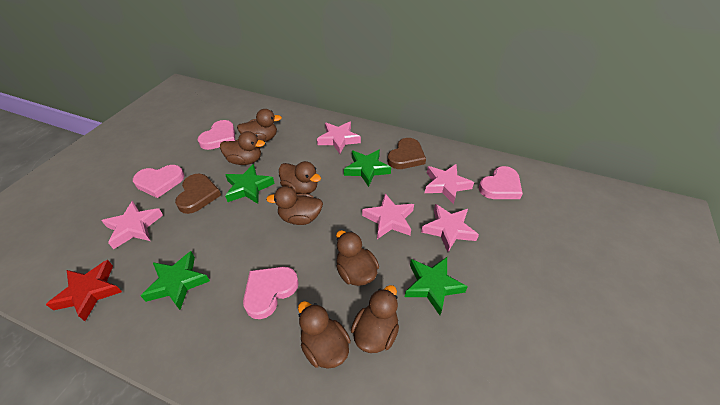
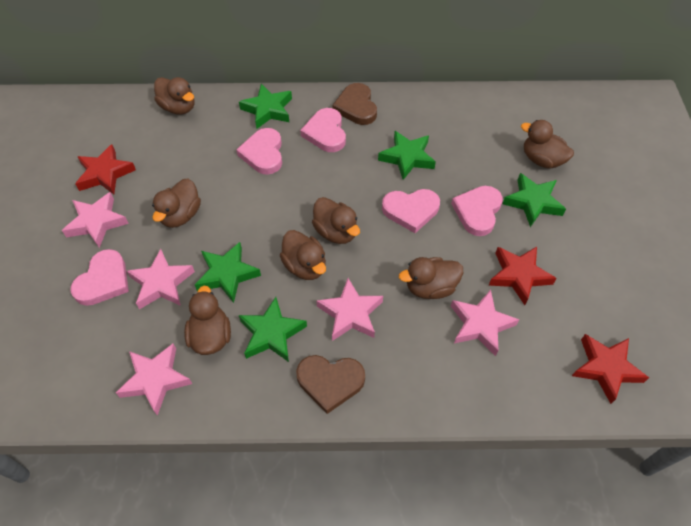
green star: [141,251,210,310] [225,164,275,204] [344,150,391,187] [405,257,468,315] = 4 -> [195,242,261,303] [239,84,292,129] [239,297,307,362] [378,131,436,180] [503,173,566,227] = 5
pink heart: [133,165,185,198] [198,120,235,150] [243,267,299,319] [479,166,523,199] = 4 -> [70,249,129,306] [236,128,282,175] [300,108,346,152] [382,189,440,233] [451,186,503,236] = 5
red star: [46,260,122,321] = 1 -> [75,144,136,195] [489,247,557,305] [572,334,649,404] = 3

